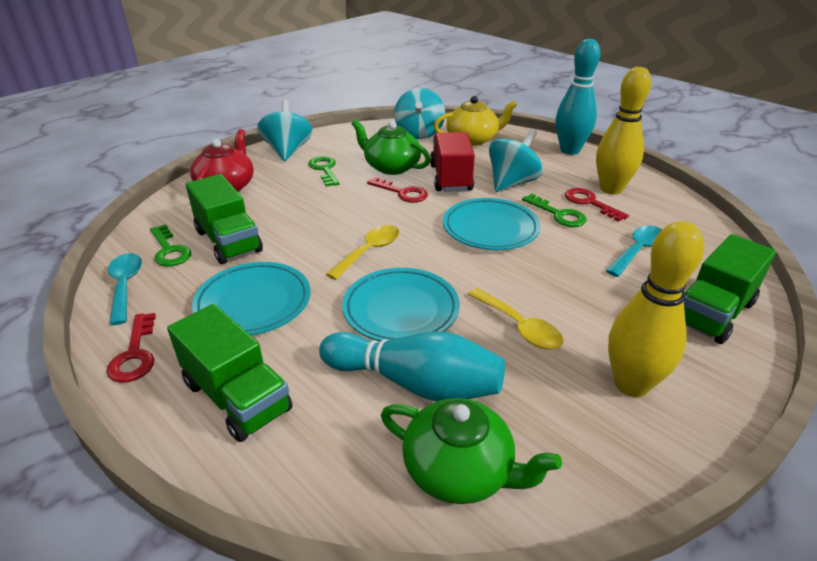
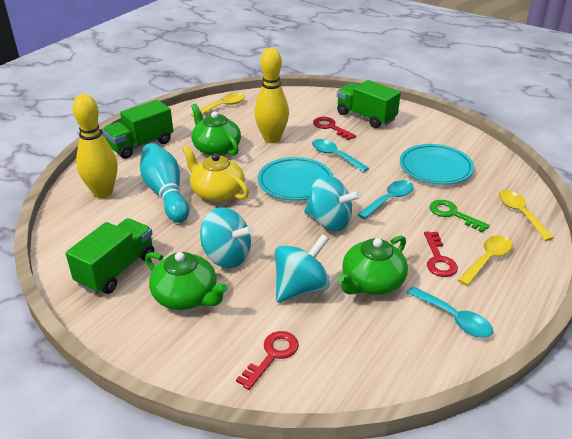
green key: [150,224,191,267] [308,156,340,187] [522,194,587,227] = 3 -> [430,200,490,232] = 1
green teapot: [352,120,431,175] [381,398,562,504] = 2 -> [145,252,228,310] [191,104,241,156] [338,236,408,295] = 3
red teapot: [190,129,254,192] = 1 -> none = 0
red truck: [430,132,475,191] = 1 -> none = 0
turquoise bowling pin: [319,331,505,402] [556,39,600,155] = 2 -> [140,143,189,223] = 1
turquoise plate: [192,262,310,335] [342,268,460,341] [443,198,540,250] = 3 -> [258,157,333,200] [400,144,474,185] = 2
turquoise spoon: [108,253,142,325] [606,225,662,277] = 2 -> [312,139,369,172] [357,180,414,219] [407,286,493,337] = 3
yellow spoon: [326,225,399,280] [468,288,564,349] = 2 -> [191,93,245,117] [458,235,512,286] [499,190,554,241] = 3

